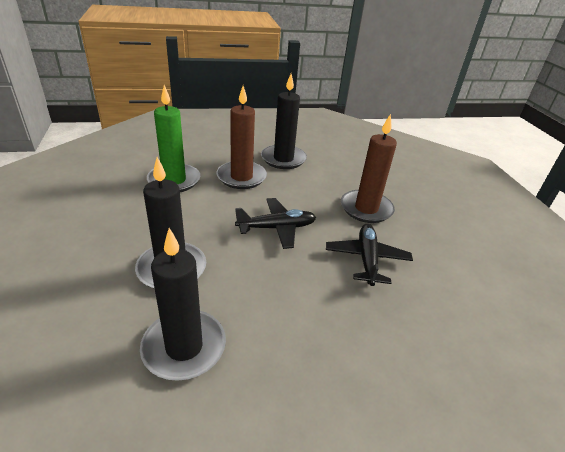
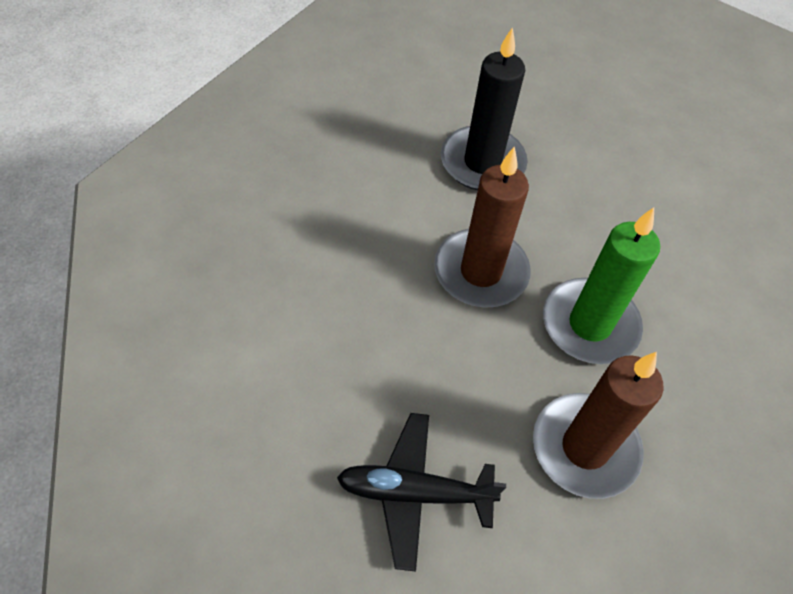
black candle: [135,157,206,289] [140,228,226,381] [261,74,307,169] = 3 -> [441,27,528,190] = 1
black plane: [235,198,316,249] [326,224,413,286] = 2 -> [337,413,506,572] = 1

